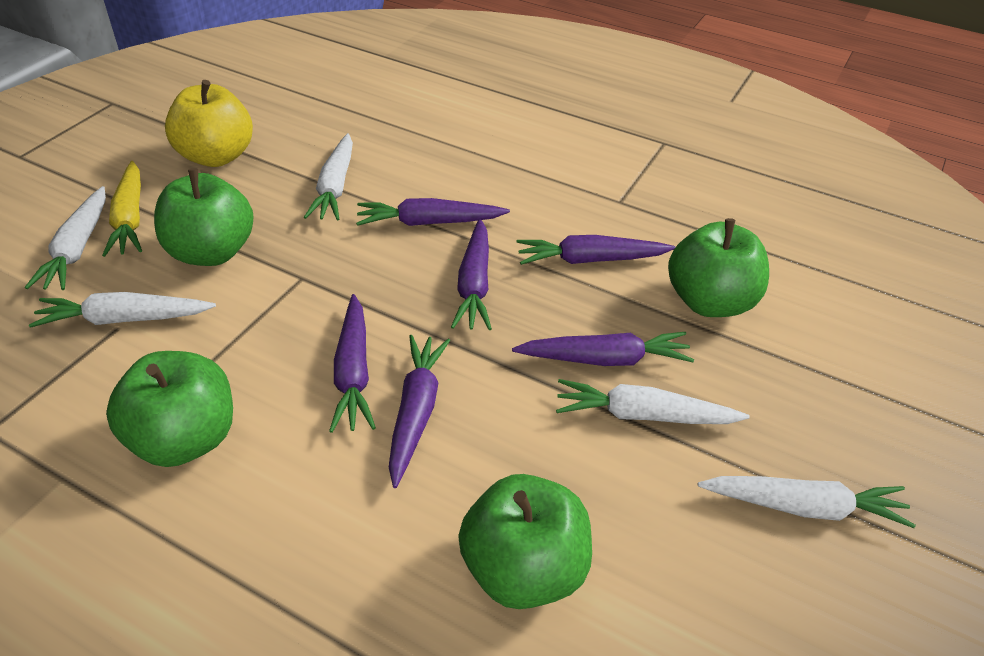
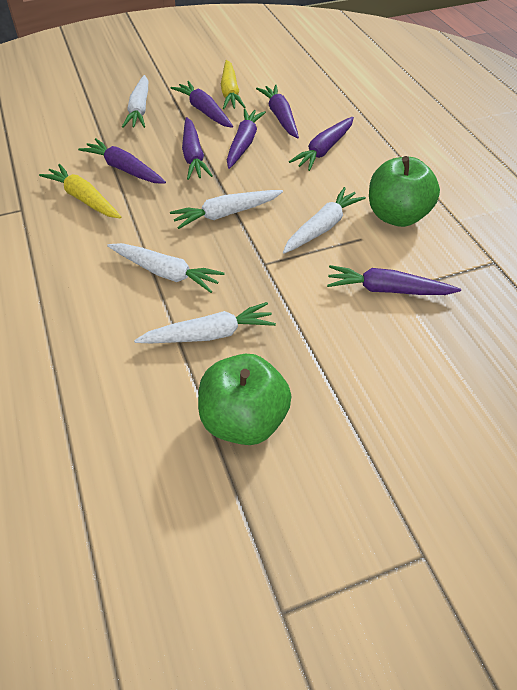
green apple: [106,351,233,467] [154,168,254,266] [458,474,592,609] [668,218,769,317] = 4 -> [198,354,291,445] [369,156,440,227] = 2
purple carrot: [329,294,376,433] [356,198,510,226] [389,335,450,488] [451,219,492,330] [512,332,694,366] [517,235,675,265] = 6 -> [78,138,166,184] [171,81,233,128] [182,117,213,180] [227,109,266,169] [256,84,299,138] [289,117,354,171] [327,265,461,295] = 7
yellow apple: [165,80,253,167] = 1 -> none = 0
yellow carrot: [102,161,142,257] = 1 -> [39,164,121,219] [221,60,245,109] = 2

